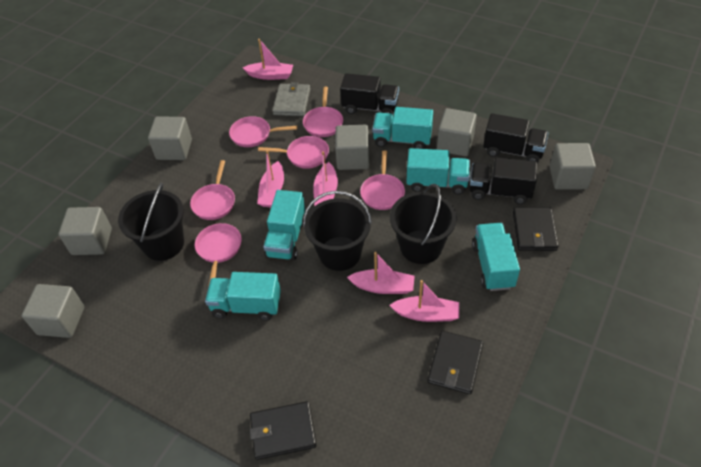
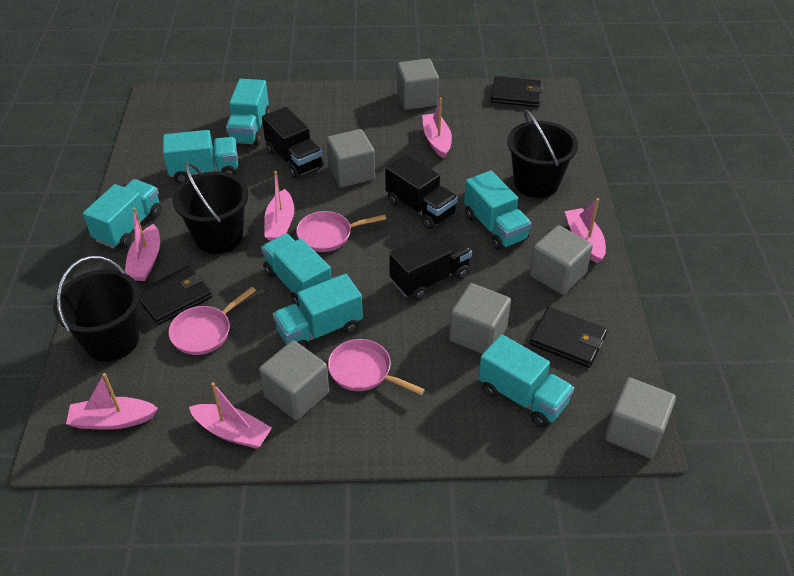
grey wallet: [272,82,310,116] = 1 -> none = 0
pink boat: [242,39,293,80] [257,150,284,207] [313,151,338,206] [347,252,415,294] [389,280,459,322] = 5 -> [66,373,158,430] [125,208,160,281] [189,382,272,449] [264,171,294,241] [422,98,452,159] [565,198,606,264] = 6
pink pan: [190,160,235,220] [195,223,242,287] [229,116,297,147] [258,136,329,169] [303,87,343,137] [360,151,405,210] = 6 -> [168,287,256,355] [296,211,386,252] [328,339,425,395] = 3
turquoise truck: [205,272,281,321] [263,190,305,260] [372,107,433,149] [406,148,470,195] [472,223,520,291] = 5 -> [83,179,162,249] [163,130,238,183] [226,79,270,146] [261,234,332,307] [273,274,363,349] [464,170,532,250] [478,334,574,428] = 7

